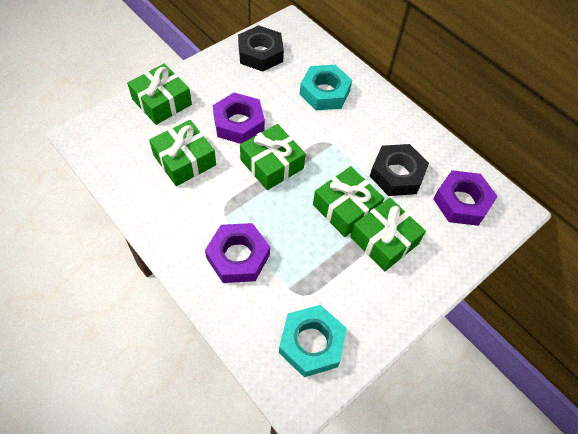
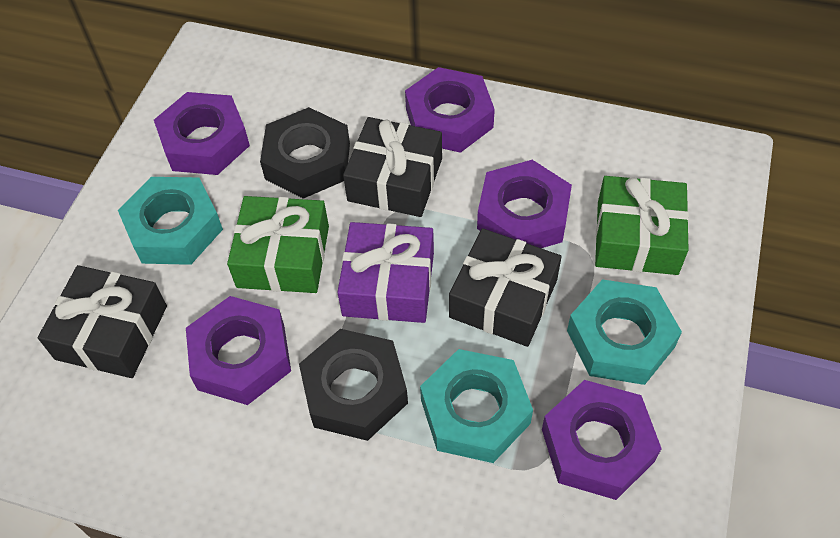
black gift: none = 0 -> [38,265,167,378] [343,117,442,217] [449,228,562,347] = 3
green gift: [127,63,192,125] [149,120,216,186] [240,124,306,190] [313,166,384,237] [350,198,426,271] = 5 -> [227,196,329,293] [595,176,689,275] = 2
purple gift: none = 0 -> [337,222,434,323] = 1
purple nut: [205,223,270,283] [213,92,265,144] [433,170,498,226] = 3 -> [154,92,250,175] [186,296,291,405] [405,67,495,153] [477,160,572,248] [542,380,662,500] = 5
turquoise nut: [279,305,346,377] [300,65,352,110] = 2 -> [118,177,223,265] [420,349,533,463] [567,279,682,385] = 3

